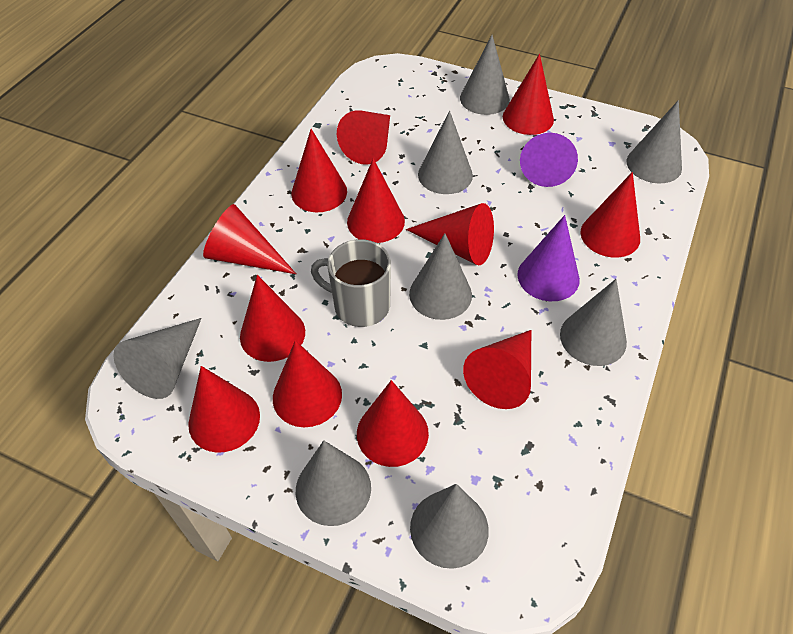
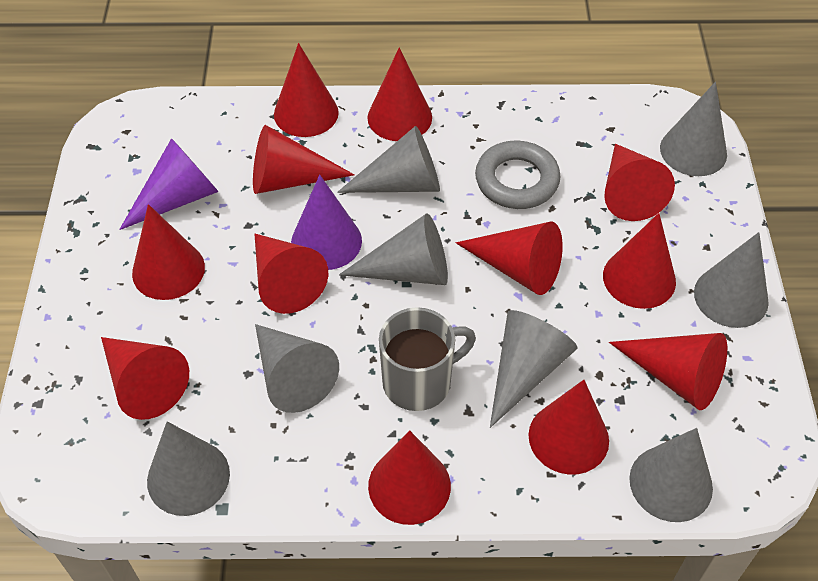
grey ring: none = 0 -> [475,141,561,209] = 1

